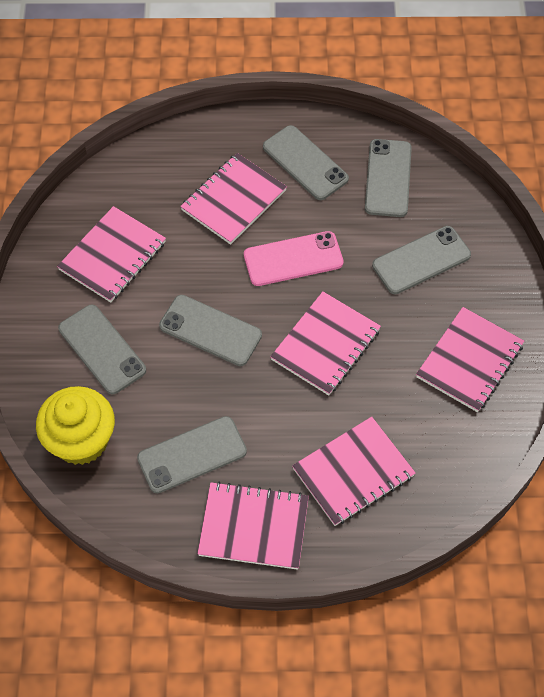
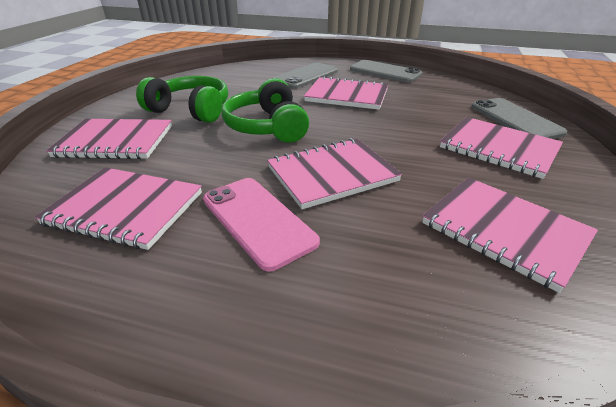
green headphones: none = 0 -> [136,76,228,123] [222,78,309,143] = 2
grey phone: [58,305,146,394] [137,416,247,493] [159,295,262,366] [263,125,349,200] [365,139,412,217] [372,226,471,294] = 6 -> [273,62,338,89] [350,60,422,83] [472,98,568,139] = 3
yellow cupcake: [36,386,115,465] = 1 -> none = 0

